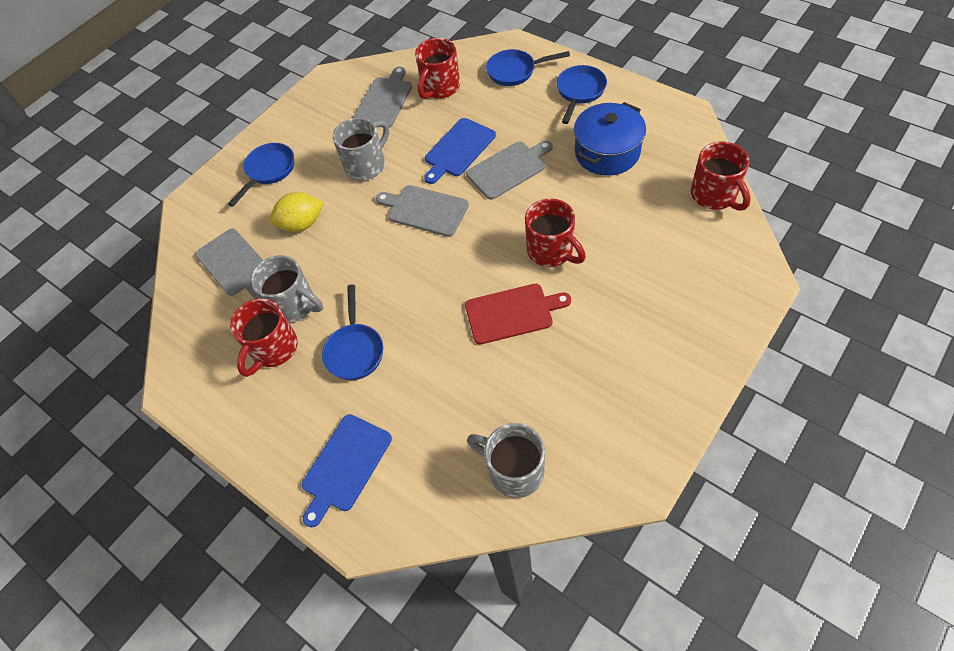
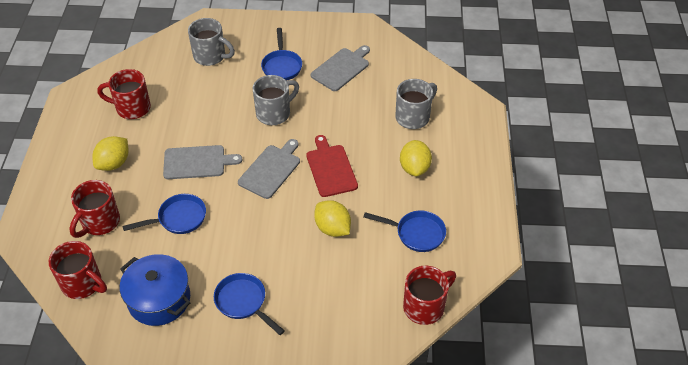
blue cutting board: [302,414,392,527] [424,118,496,184] = 2 -> none = 0
grey cutting board: [195,229,263,299] [353,67,412,128] [376,185,469,237] [466,141,552,200] = 4 -> [163,145,242,179] [238,139,300,199] [311,45,370,91] = 3
yellow lemon: [270,192,323,232] = 1 -> [92,136,128,171] [314,200,351,237] [400,140,432,176] = 3

